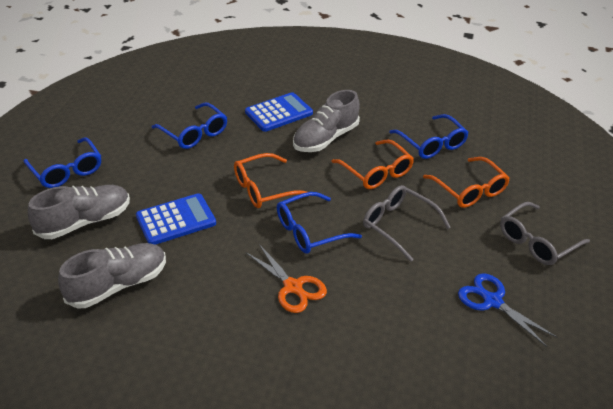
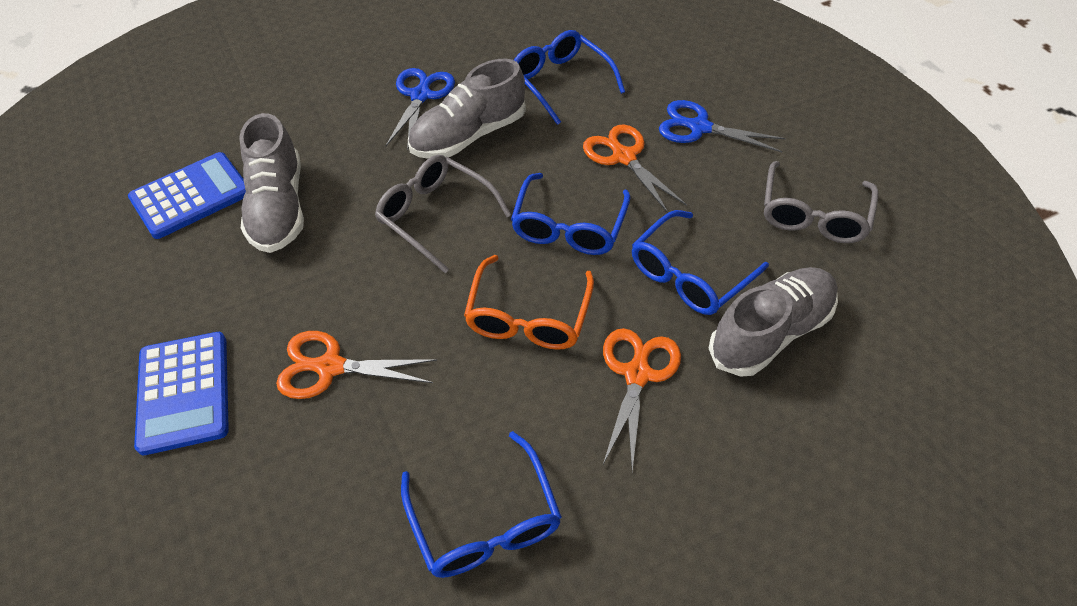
blue scissors: [458,273,558,347] = 1 -> [386,68,455,151] [659,100,786,152] = 2
orange glasses: [234,153,307,208] [331,139,414,189] [423,157,510,208] = 3 -> [464,255,594,350] = 1
orange scissors: [245,244,327,313] = 1 -> [276,331,437,399] [583,124,687,213] [603,328,681,471] = 3

